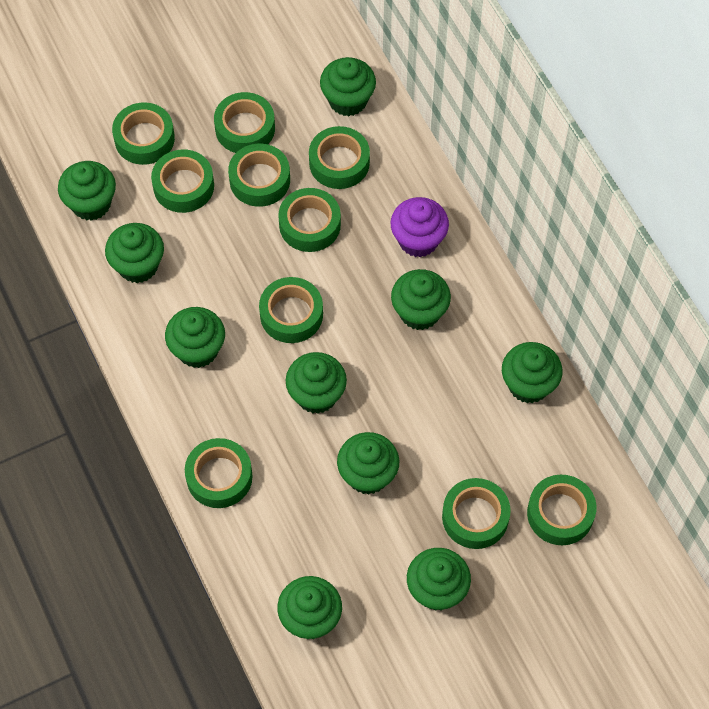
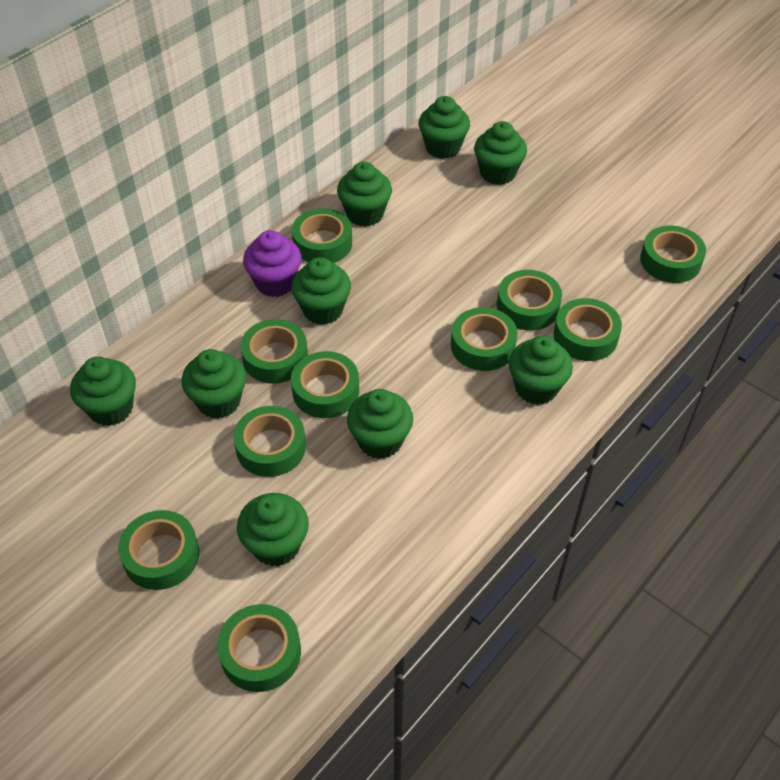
green cupcake: [58,161,116,221] [105,223,164,283] [165,307,225,368] [277,576,342,639] [286,352,347,414] [320,57,376,116] [337,432,399,495] [391,269,451,330] [407,548,471,611] [502,342,563,403] = 10 -> [70,356,136,426] [182,349,246,419] [237,493,309,567] [291,257,351,325] [337,162,392,227] [347,389,413,459] [419,96,470,159] [474,121,527,185] [509,336,573,405] = 9

